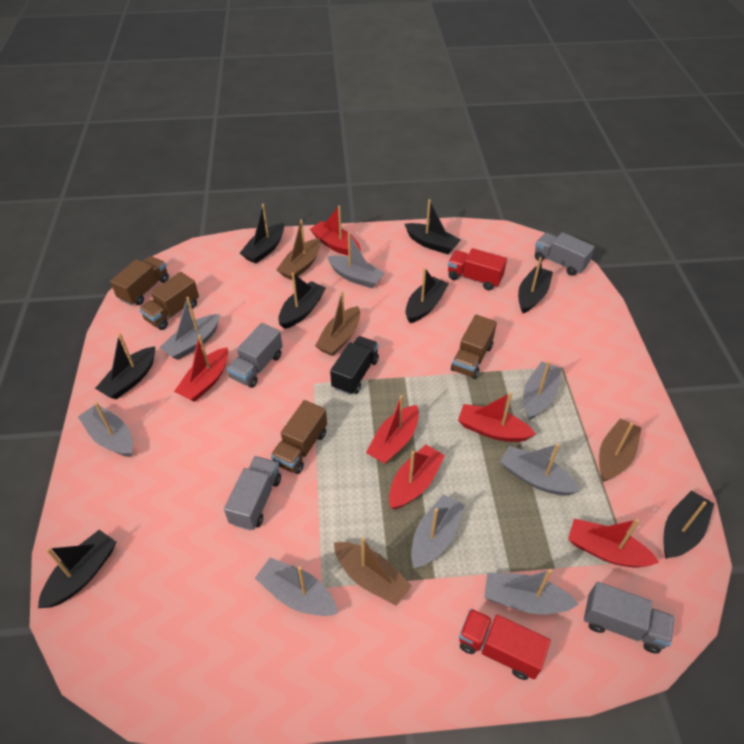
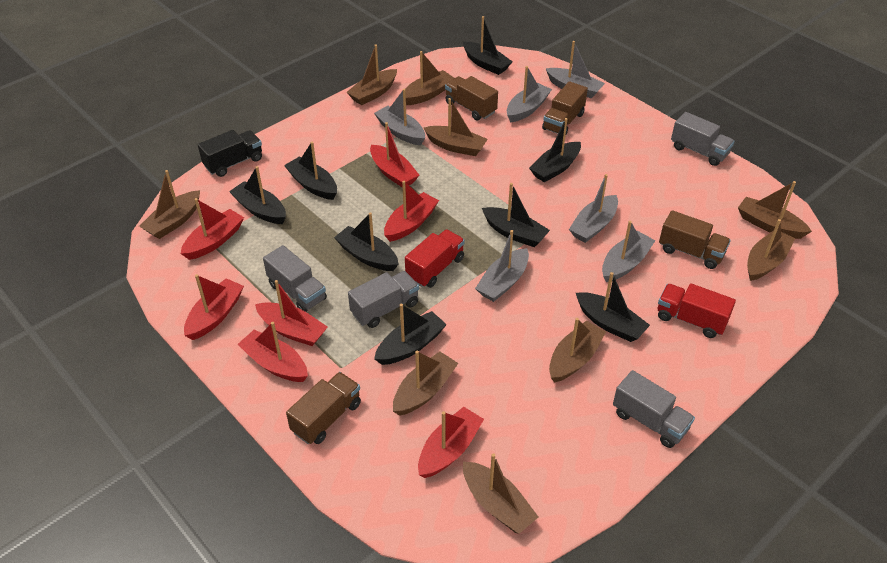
brown boat: [276,219,321,280] [315,291,360,356] [334,537,412,606] [599,418,641,482] = 4 -> [139,170,200,239] [346,44,397,105] [393,351,458,416] [405,51,454,105] [424,98,488,156] [463,453,538,534] [549,318,606,382] [738,181,812,239] [747,219,795,281] = 9
grey boat: [78,402,133,457] [160,297,220,360] [255,558,338,616] [327,232,385,288] [411,494,465,568] [484,569,578,615] [500,443,580,495] [523,361,561,420] = 8 -> [374,89,425,145] [475,230,529,302] [507,66,552,122] [546,41,605,98] [569,174,618,243] [602,221,655,282] = 6
red boat: [174,335,228,402] [310,205,361,255] [366,395,419,464] [389,445,445,509] [458,392,536,442] [568,519,660,568] = 6 -> [181,198,244,260] [184,274,244,340] [238,322,308,382] [255,280,328,346] [370,122,420,188] [384,181,439,242] [418,407,484,478] = 7

